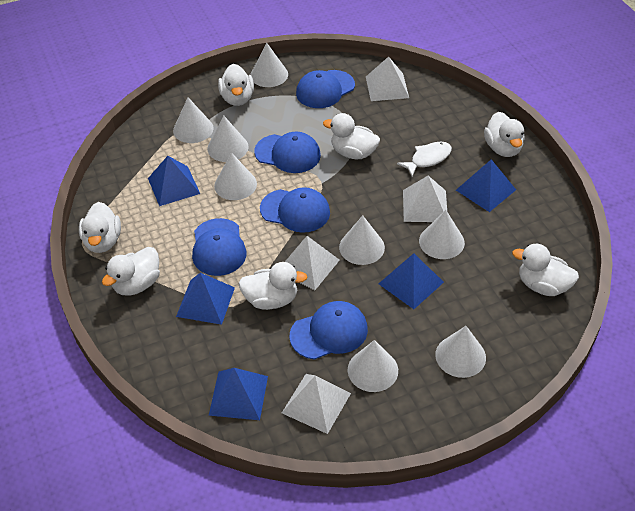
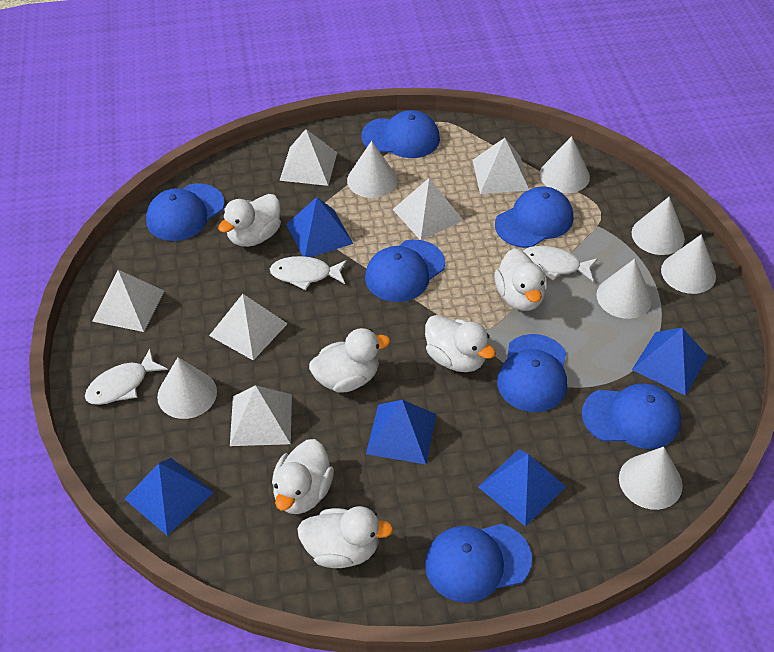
blue cap: [192,218,247,276] [254,132,321,173] [260,187,330,233] [290,301,368,360] [296,70,355,108] = 5 -> [146,183,225,241] [361,110,440,158] [365,240,445,302] [425,524,532,603] [495,187,573,248] [497,334,567,412] [582,383,681,449] = 7
white cone: [173,97,214,143] [207,115,249,162] [214,152,257,200] [251,43,288,87] [339,215,385,265] [348,340,398,392] [419,210,465,259] [435,326,486,378] = 8 -> [157,357,217,419] [347,141,397,198] [540,136,590,193] [596,259,652,319] [619,447,683,510] [632,197,685,255] [661,234,716,294] = 7
white duck: [79,202,121,253] [102,247,160,296] [218,64,254,106] [238,262,307,310] [323,113,380,159] [484,112,524,157] [512,244,579,296] = 7 -> [218,194,281,247] [272,439,334,514] [297,506,393,568] [309,328,390,393] [425,315,496,372] [494,248,547,311] = 6
white fish: [397,142,452,177] = 1 -> [85,349,168,405] [270,256,347,290] [523,246,598,281] = 3
white pyramid: [282,374,351,434] [285,236,340,290] [366,57,409,101] [403,176,447,222] = 4 -> [92,270,164,332] [209,294,288,360] [230,385,292,446] [280,129,337,186] [393,178,463,240] [473,138,530,194] = 6

